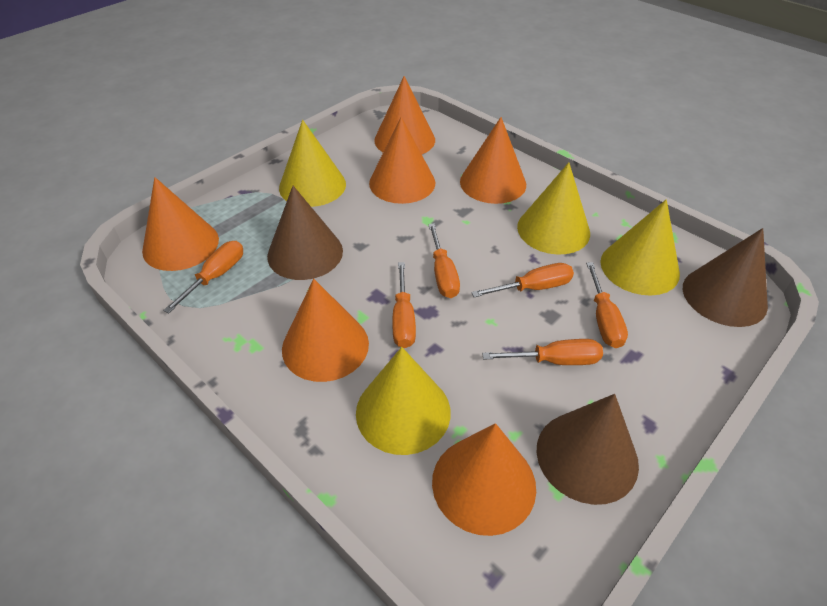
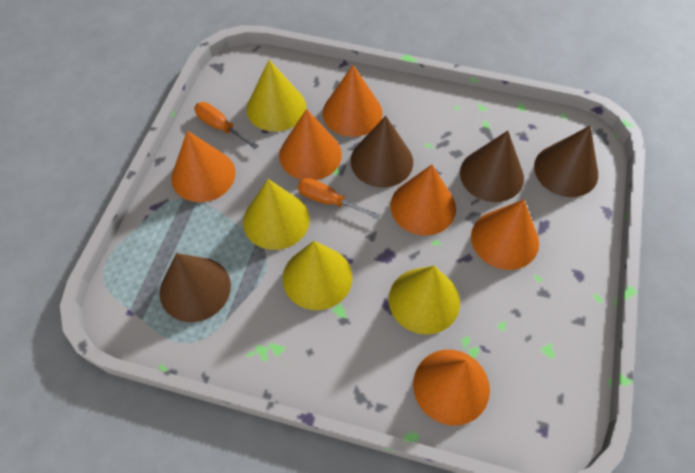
brown cone: [267,186,343,280] [536,394,639,505] [683,228,768,327] = 3 -> [160,253,231,322] [351,116,413,187] [460,131,524,202] [534,126,598,197] = 4
orange screwdriver: [163,241,243,313] [392,262,416,348] [428,223,460,298] [471,263,574,297] [482,339,603,365] [586,262,628,348] = 6 -> [194,102,259,149] [298,178,380,219] = 2

